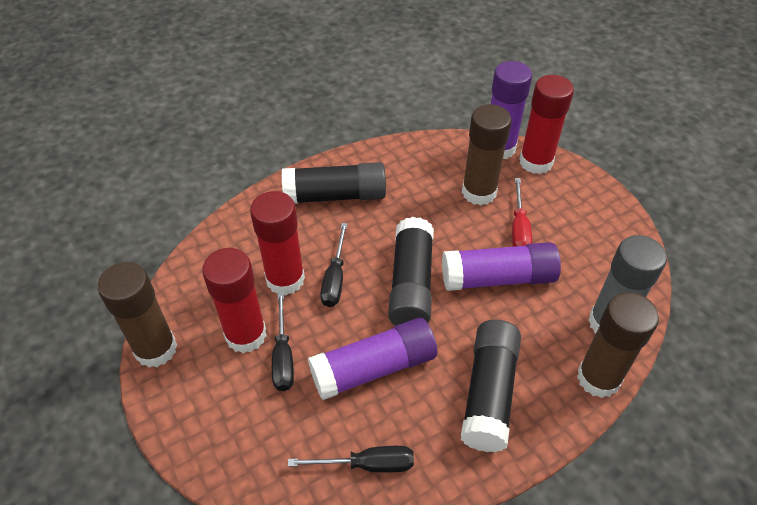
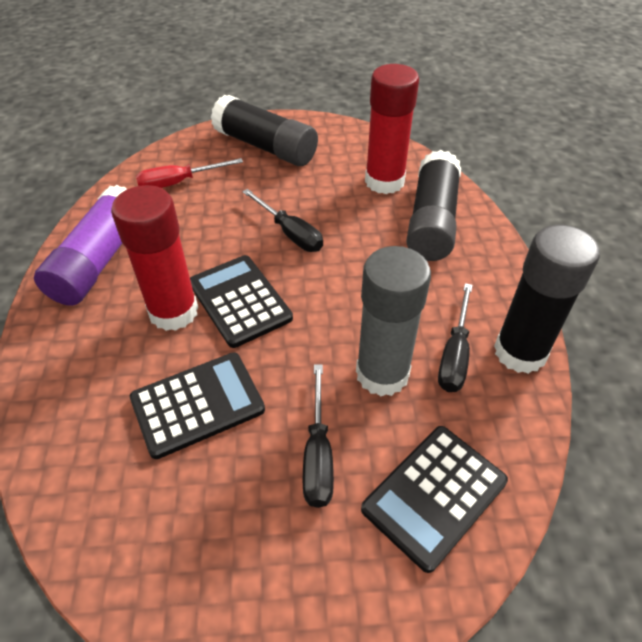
black calculator: none = 0 -> [130,352,265,459] [190,255,293,348] [361,426,508,573] = 3
brown glue stick: [98,262,177,368] [462,104,512,205] [577,292,659,398] = 3 -> none = 0
purple glue stick: [308,318,437,400] [442,242,561,291] [491,61,532,159] = 3 -> [34,185,127,306] = 1
red glue stick: [202,248,266,353] [250,191,305,295] [519,75,574,174] = 3 -> [111,185,198,331] [365,64,419,194] = 2

